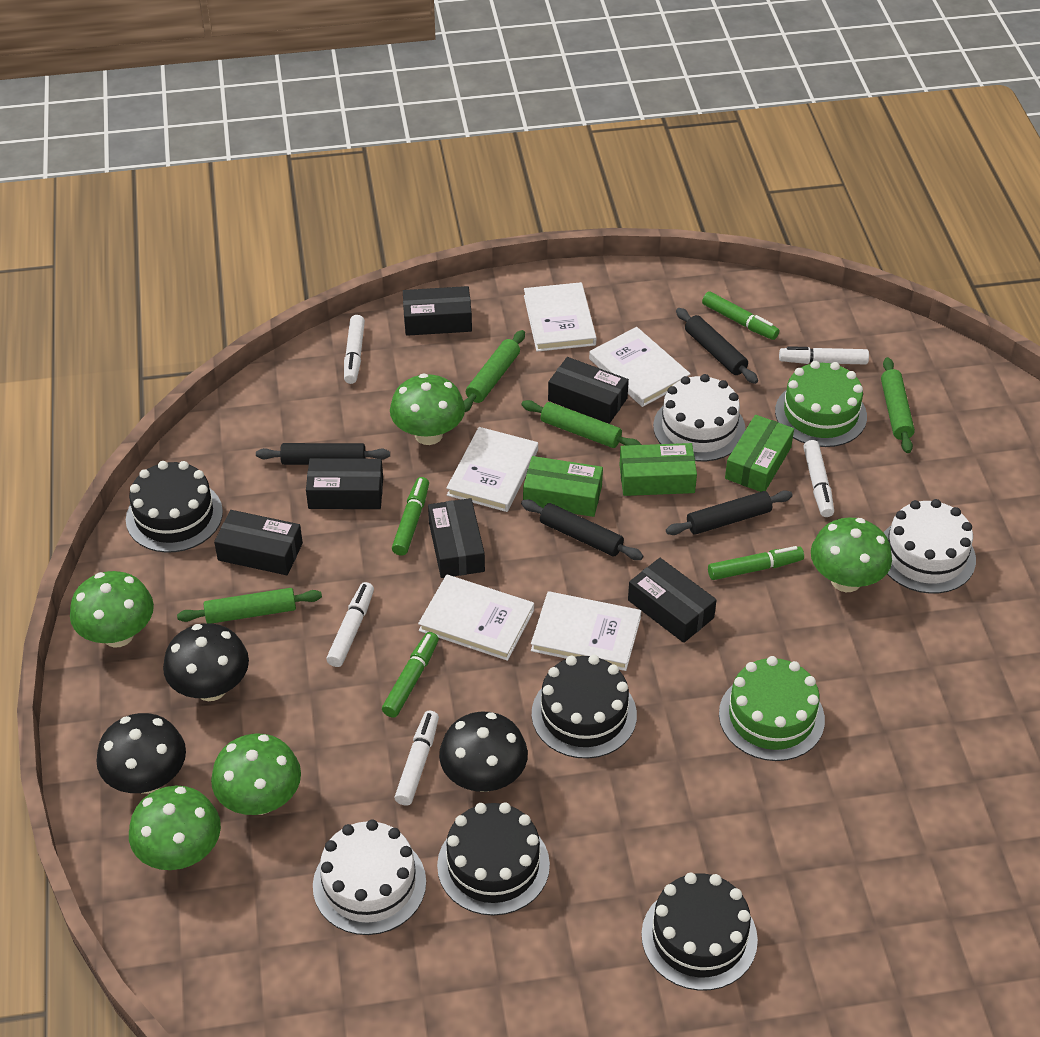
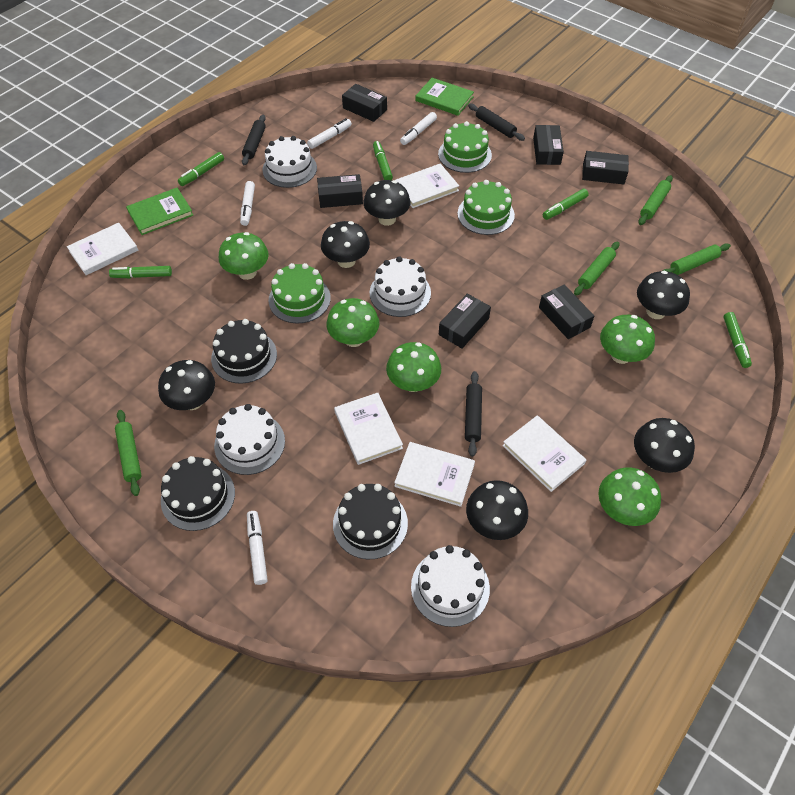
black cake: [126,461,223,553] [437,802,550,916] [532,655,637,759] [641,872,758,991] = 4 -> [161,456,235,531] [211,319,277,384] [333,484,408,559] = 3
black mushroom: [96,713,186,794] [163,624,249,701] [439,712,528,792] = 3 -> [158,360,215,410] [321,221,370,268] [364,180,410,226] [466,480,528,540] [634,418,695,473] [637,271,690,319] = 6
black rolling pin: [256,443,390,465] [521,500,643,560] [666,490,793,535] [676,308,758,384] = 4 -> [242,114,266,165] [465,371,482,457] [468,104,525,141] = 3
green book: none = 0 -> [126,188,193,235] [415,78,474,116] = 2
green box: [523,456,603,517] [620,443,697,496] [725,415,794,492] = 3 -> none = 0
green cake: [719,656,825,761] [775,361,867,447] = 2 -> [269,263,331,323] [438,121,492,173] [457,180,515,235] = 3
green marker: [382,632,439,718] [392,477,429,556] [702,292,779,340] [708,546,804,580] = 4 -> [109,266,172,278] [178,152,224,186] [373,141,393,180] [543,189,589,220] [723,312,752,368] = 5
white cake: [313,820,426,935] [653,374,746,461] [884,499,976,594] = 3 -> [214,404,285,475] [262,136,317,188] [370,256,431,317] [411,545,490,627] = 4
white marker: [326,582,374,667] [344,315,365,384] [394,711,439,806] [779,346,869,365] [803,440,834,517] = 5 -> [240,181,255,226] [247,511,268,585] [307,118,352,149] [400,112,437,145] = 4

